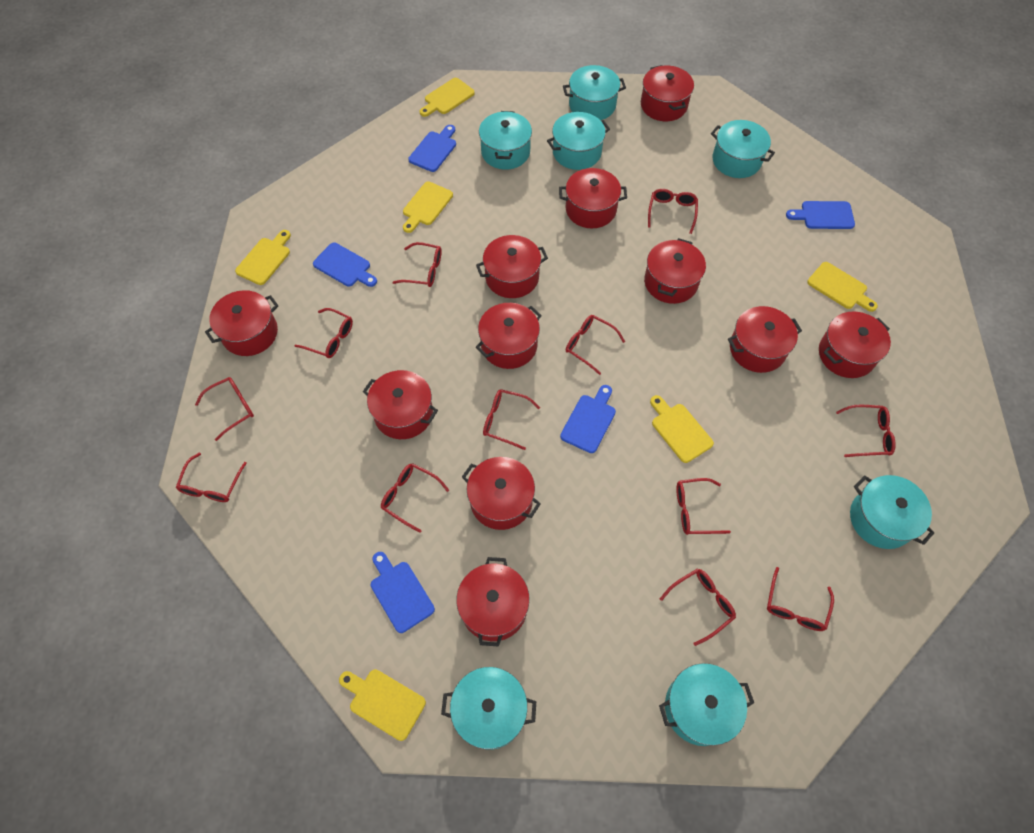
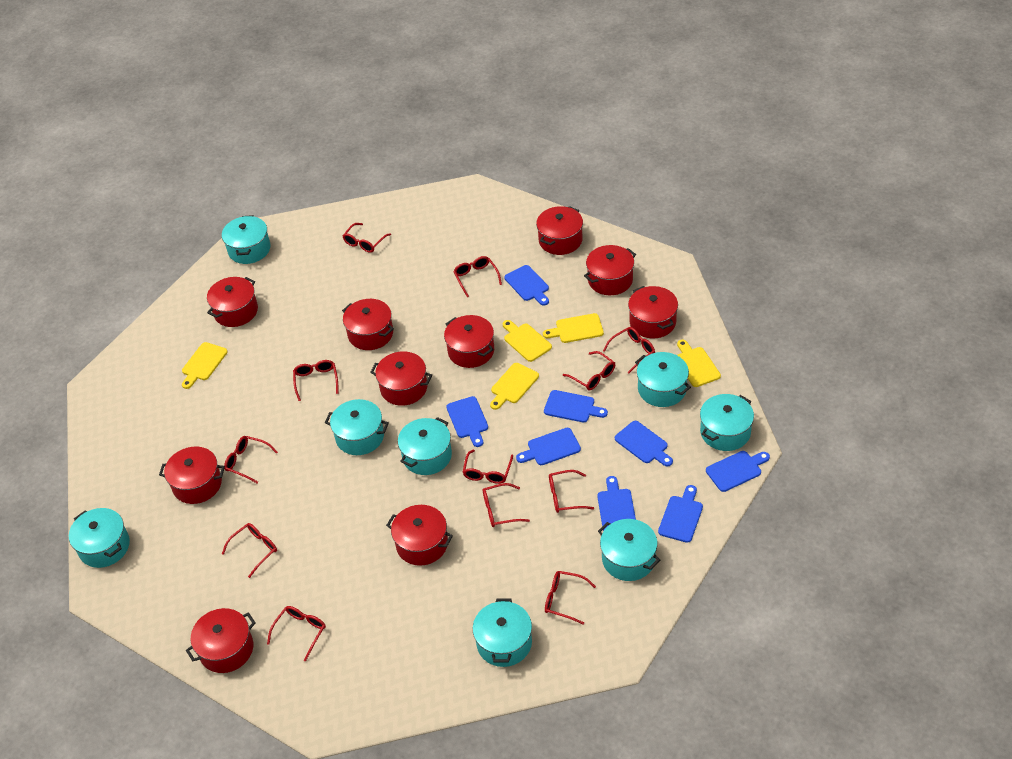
blue cutting board: [313,243,377,287] [371,552,435,633] [408,125,456,172] [560,385,616,453] [786,201,855,229] = 5 -> [446,396,488,447] [504,265,549,306] [516,428,581,465] [544,390,608,422] [597,476,636,531] [615,421,673,467] [658,485,703,543] [706,451,770,492] = 8
red pot: [205,290,278,356] [363,370,438,439] [456,557,530,647] [462,457,541,530] [476,235,548,298] [476,303,542,369] [559,168,627,228] [641,65,694,121] [644,238,706,304] [728,306,802,373] [819,311,891,378] = 11 -> [159,446,225,504] [186,608,256,673] [207,277,258,327] [342,299,394,350] [370,351,432,406] [386,505,453,566] [444,315,494,368] [536,206,583,255] [584,245,636,295] [628,286,678,338] = 10
turquoise pot: [441,667,536,750] [479,111,532,170] [547,112,610,170] [563,65,626,120] [659,663,754,746] [711,120,775,178] [850,475,935,549] = 7 -> [69,508,130,568] [222,215,270,264] [325,399,389,455] [398,417,452,475] [473,598,532,667] [598,519,660,581] [635,352,691,407] [700,394,754,451] = 8
yellow cutting board: [235,230,291,285] [339,669,426,741] [403,182,453,233] [420,78,475,117] [650,395,714,463] [807,262,878,312] = 6 -> [182,342,228,389] [490,363,539,410] [503,320,552,362] [543,313,604,343] [677,340,721,387] = 5

